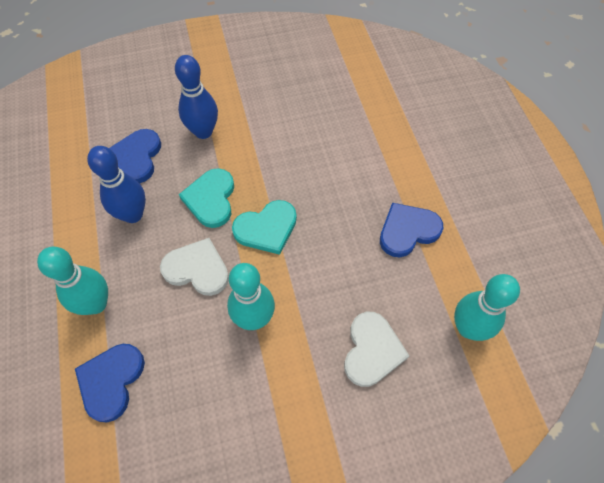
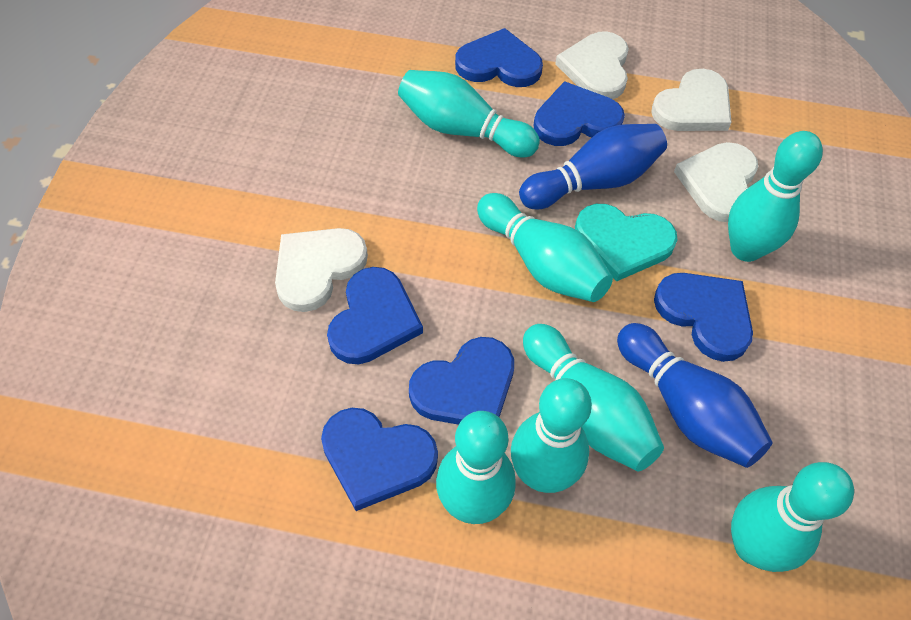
blue heart: [75,344,145,423] [109,129,161,183] [380,203,443,257] = 3 -> [321,408,438,511] [327,267,423,364] [409,337,514,425] [455,28,543,87] [534,81,625,146] [654,273,753,362] = 6
turquoise bowling pin: [37,247,108,315] [227,263,275,330] [454,274,520,341] = 3 -> [398,70,540,158] [436,411,516,524] [477,193,613,302] [511,378,592,493] [523,324,664,472] [728,131,823,262] [731,462,854,572] = 7
turquoise heart: [179,168,234,228] [232,200,297,255] = 2 -> [575,204,677,282] = 1
white heart: [160,238,229,296] [344,312,410,387] = 2 -> [275,228,368,312] [555,31,629,99] [651,69,732,131] [674,142,758,222] = 4

